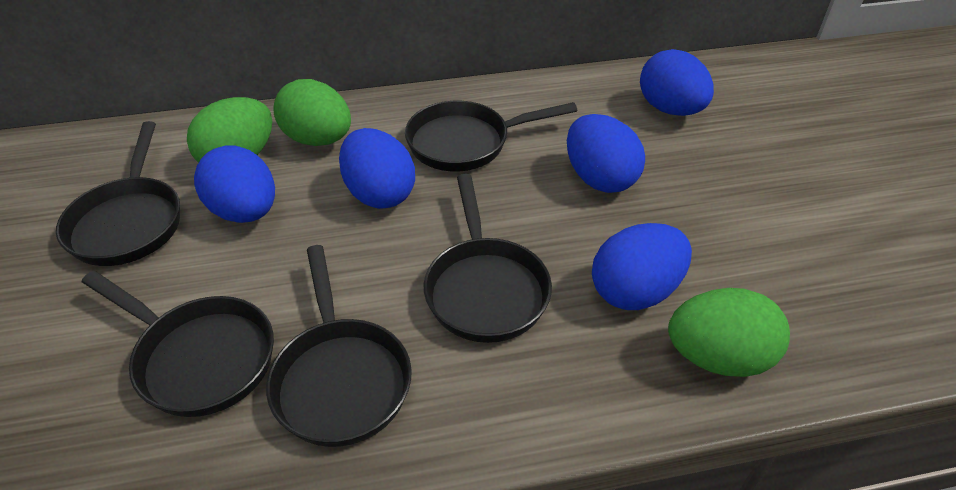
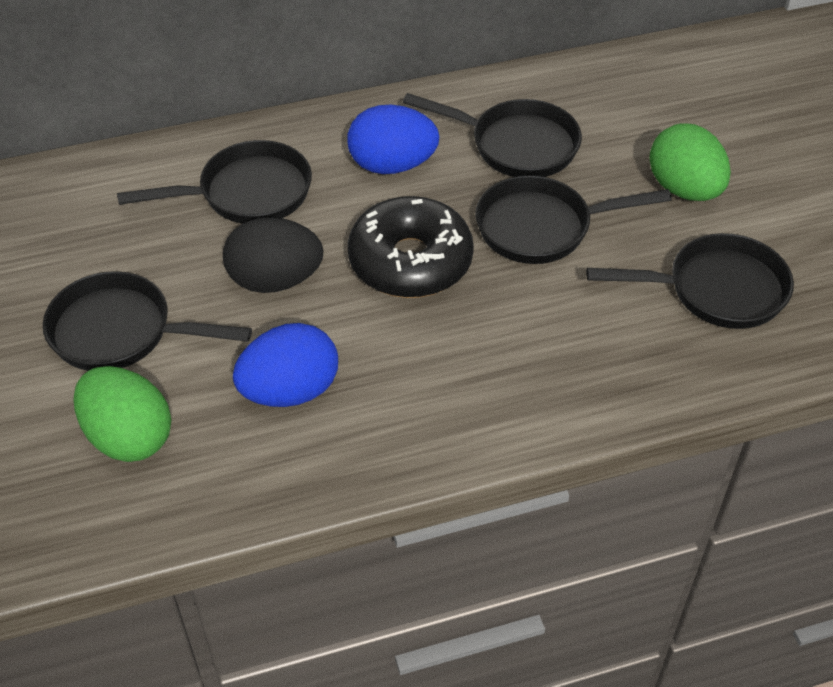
black donut: none = 0 -> [348,196,474,298] = 1
black egg: none = 0 -> [223,217,323,293] = 1
blue egg: [194,145,275,223] [339,128,415,209] [567,114,645,193] [592,223,692,310] [640,49,714,116] = 5 -> [233,323,338,407] [347,105,440,174] = 2
green egg: [187,97,272,163] [273,79,351,146] [668,288,790,377] = 3 -> [73,366,171,462] [649,123,731,201] = 2

